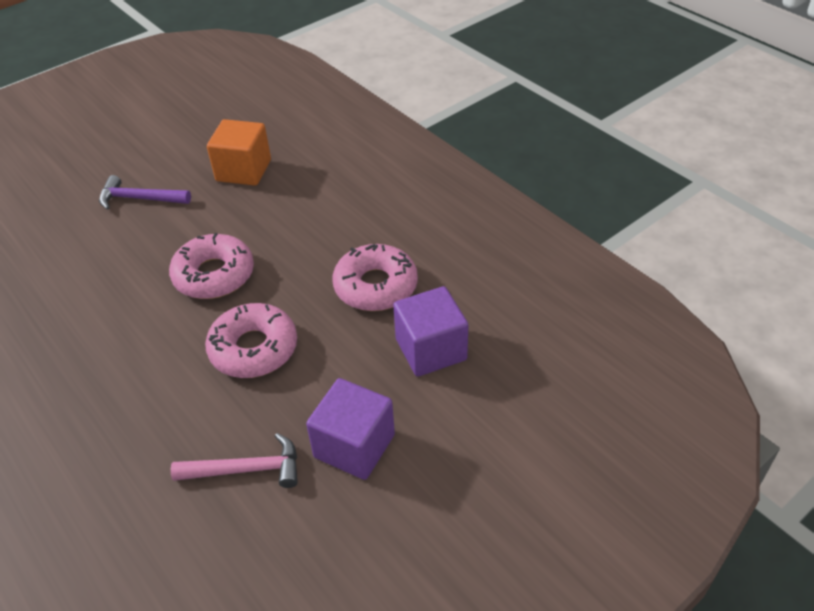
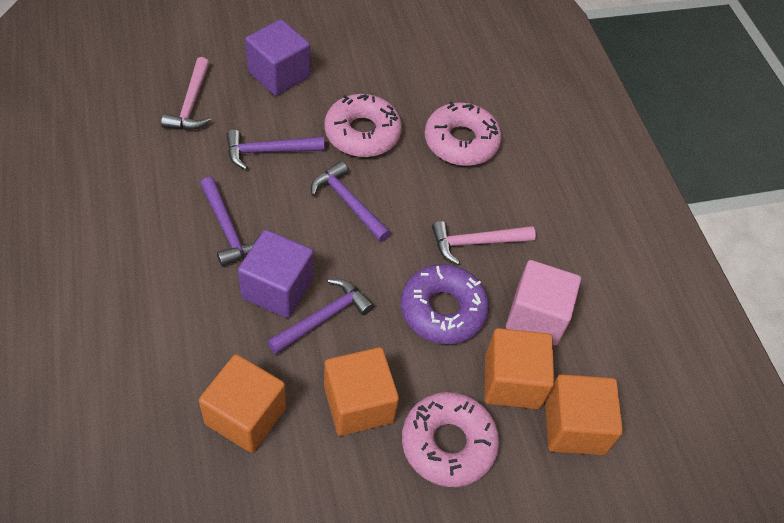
orange cube: [207,119,271,186] = 1 -> [199,354,286,453] [324,347,399,436] [485,328,554,409] [545,374,623,455] = 4
pink cube: none = 0 -> [506,260,581,345] = 1
pink hammer: [171,433,298,488] = 1 -> [161,57,211,130] [432,221,536,265] = 2
purple donut: none = 0 -> [401,264,489,344] = 1
purple hammer: [99,175,191,210] = 1 -> [200,177,261,267] [227,130,325,170] [267,279,374,354] [311,161,391,242] = 4

